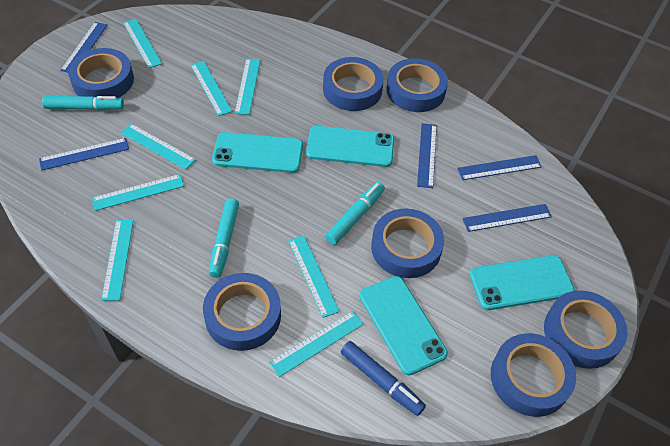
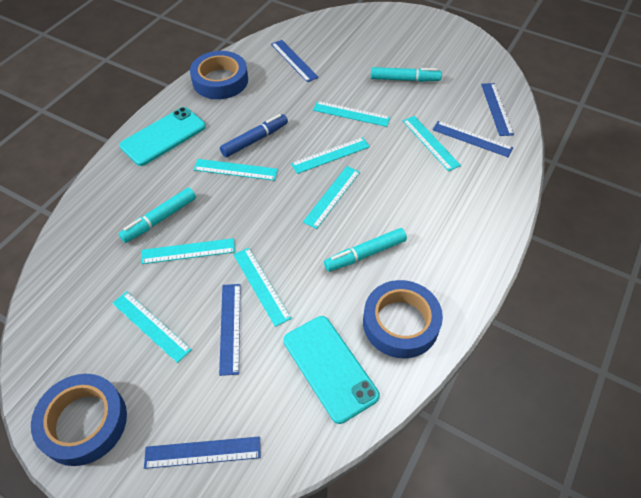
blue tape: [68,48,134,98] [203,273,281,351] [323,57,384,111] [371,208,444,278] [386,58,448,112] [491,333,576,417] [544,290,628,369] = 7 -> [31,374,127,466] [190,51,248,99] [363,280,443,358] = 3
turquoise phone: [212,132,303,173] [306,126,394,167] [360,276,448,375] [470,255,575,310] = 4 -> [119,107,206,166] [283,316,380,424] = 2

